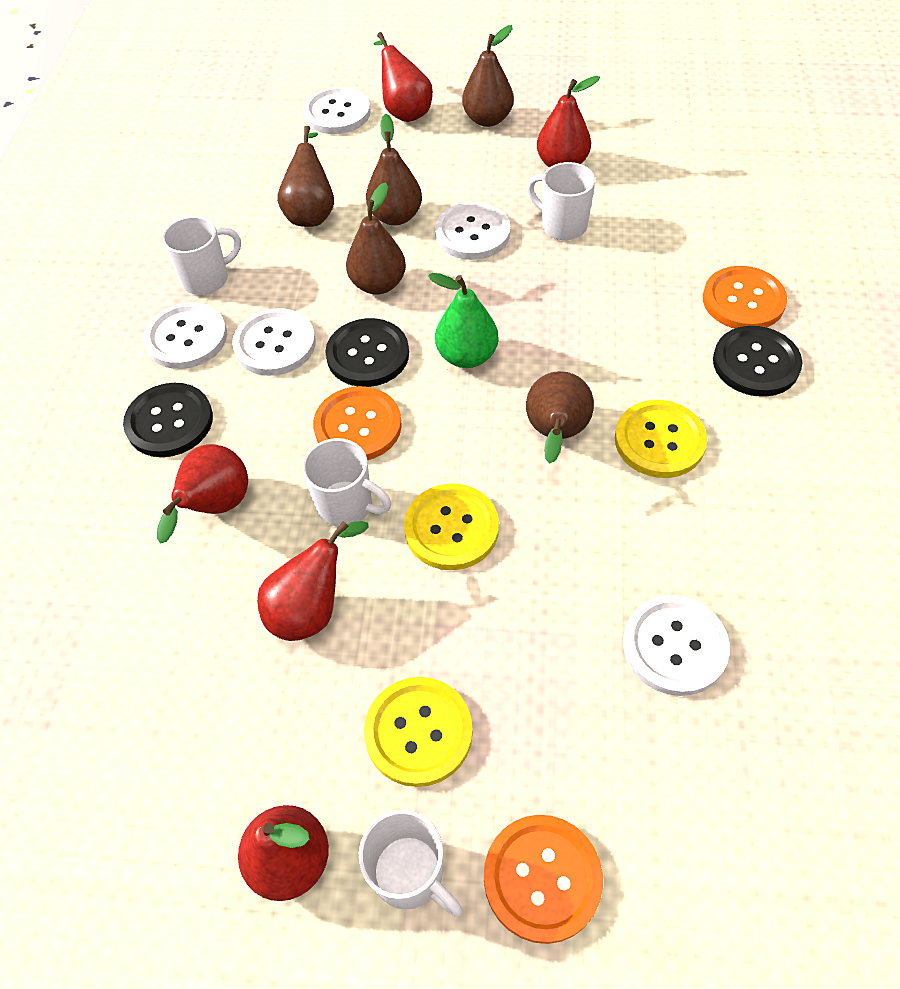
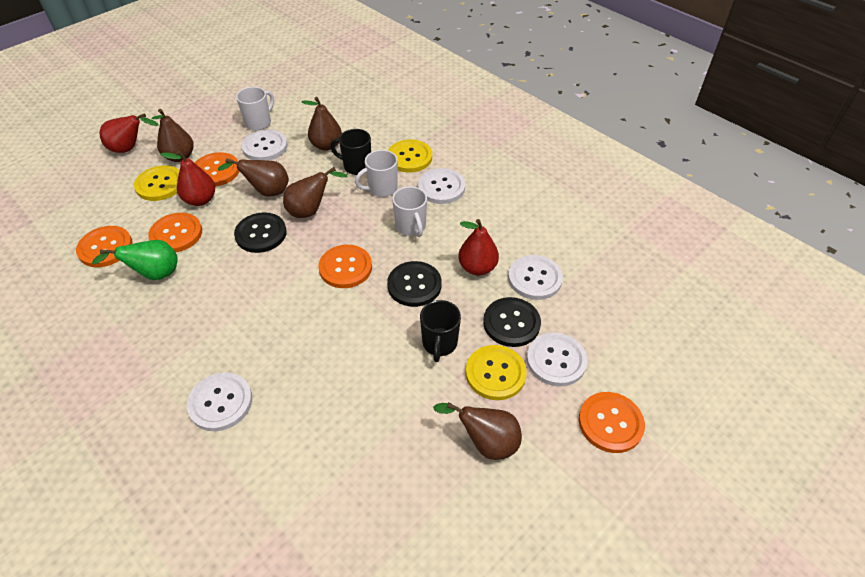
black mug: none = 0 -> [330,129,371,175] [420,300,461,362] = 2
orange button: [313,386,402,460] [484,815,603,944] [703,266,787,329] = 3 -> [76,226,133,267] [148,213,202,252] [195,152,239,186] [319,245,372,288] [579,392,645,453] = 5
red pear: [157,444,248,544] [238,805,329,901] [257,521,369,641] [374,32,433,122] [537,76,600,167] = 5 -> [100,113,159,153] [160,151,215,206] [458,219,499,276] = 3
white mug: [162,216,241,295] [302,438,391,527] [359,810,463,916] [527,162,595,240] = 4 -> [236,87,274,130] [355,150,398,197] [392,186,427,237] = 3

